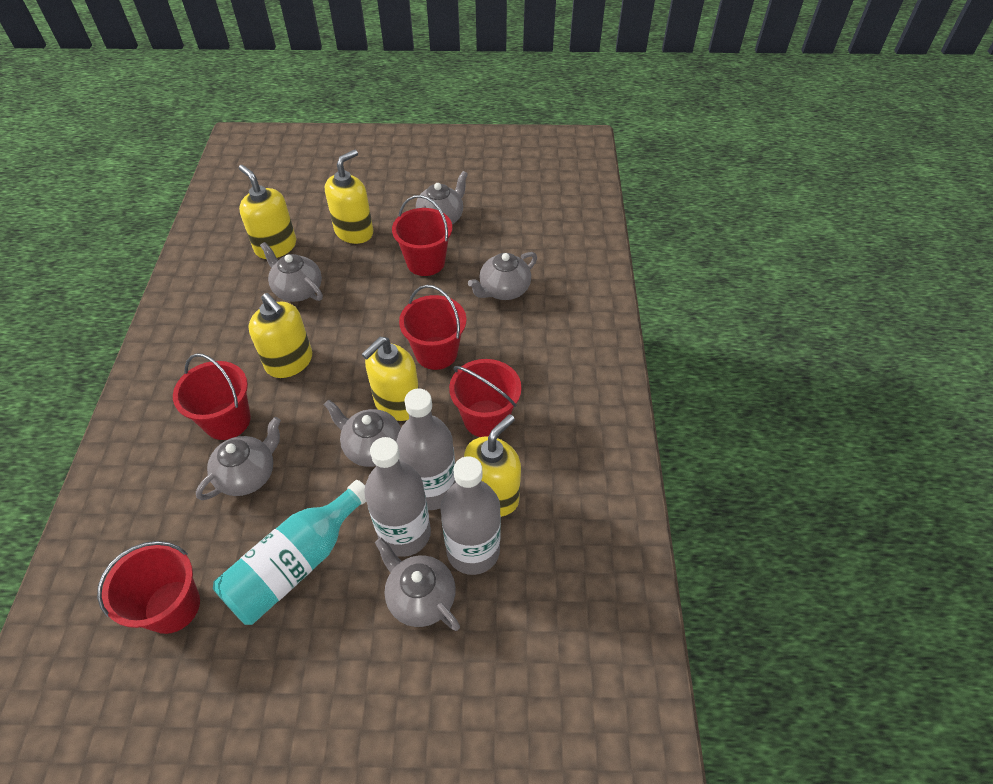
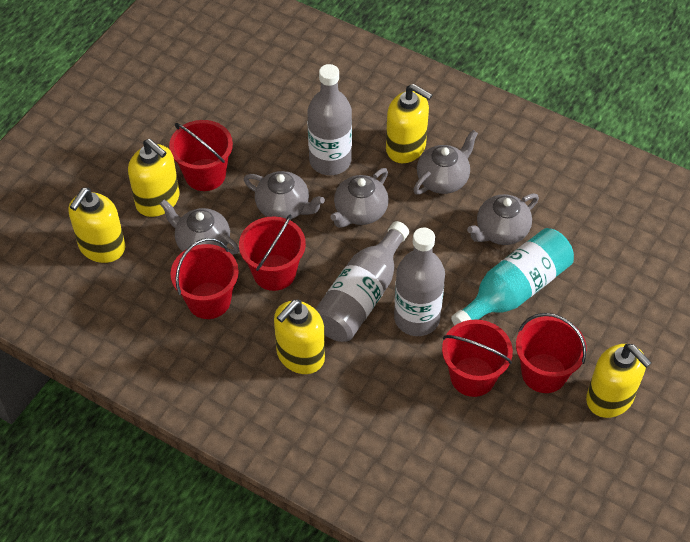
grey teapot: [196,417,281,500] [260,242,323,302] [324,399,401,467] [375,538,460,631] [416,171,468,224] [468,252,537,300] = 6 -> [160,199,239,255] [244,171,325,220] [330,168,389,228] [413,130,478,194] [467,193,539,245] = 5

